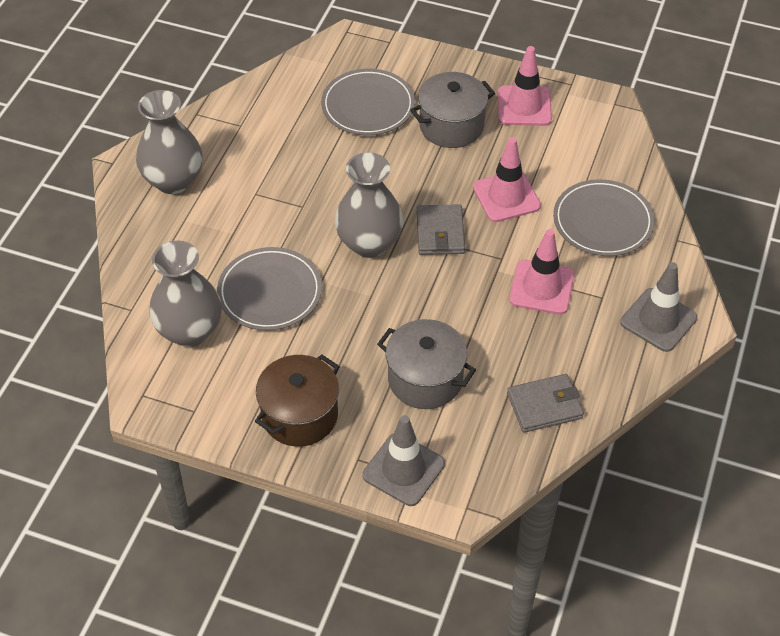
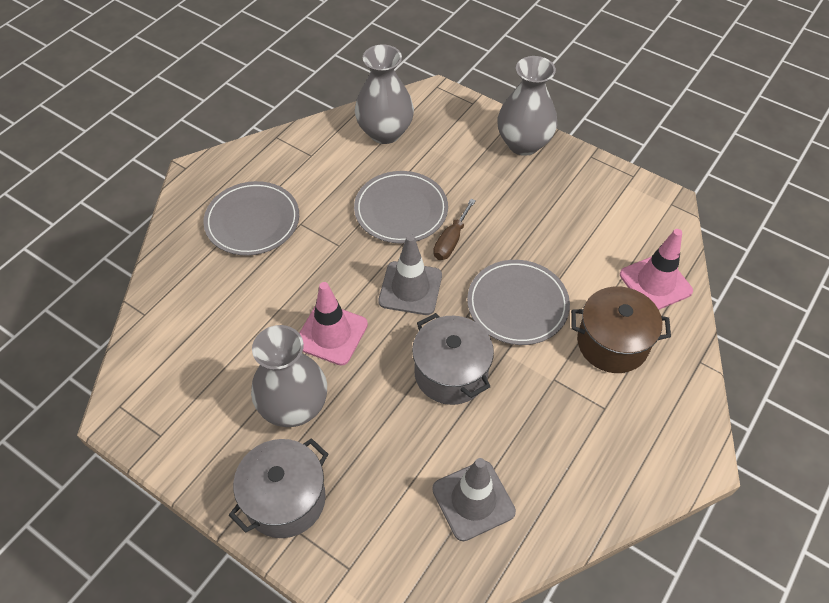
brown screwdriver: none = 0 -> [433,199,476,260] = 1
grey wallet: [416,204,465,255] [507,374,584,433] = 2 -> none = 0
pink traffic cone: [473,137,541,222] [498,46,552,126] [509,229,574,314] = 3 -> [299,282,368,366] [620,229,693,310] = 2

